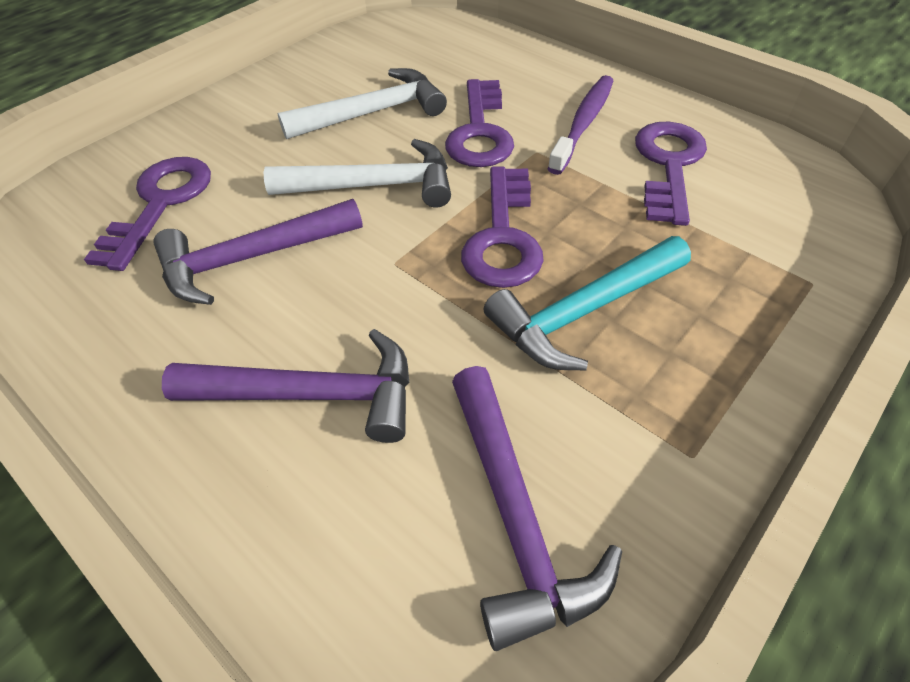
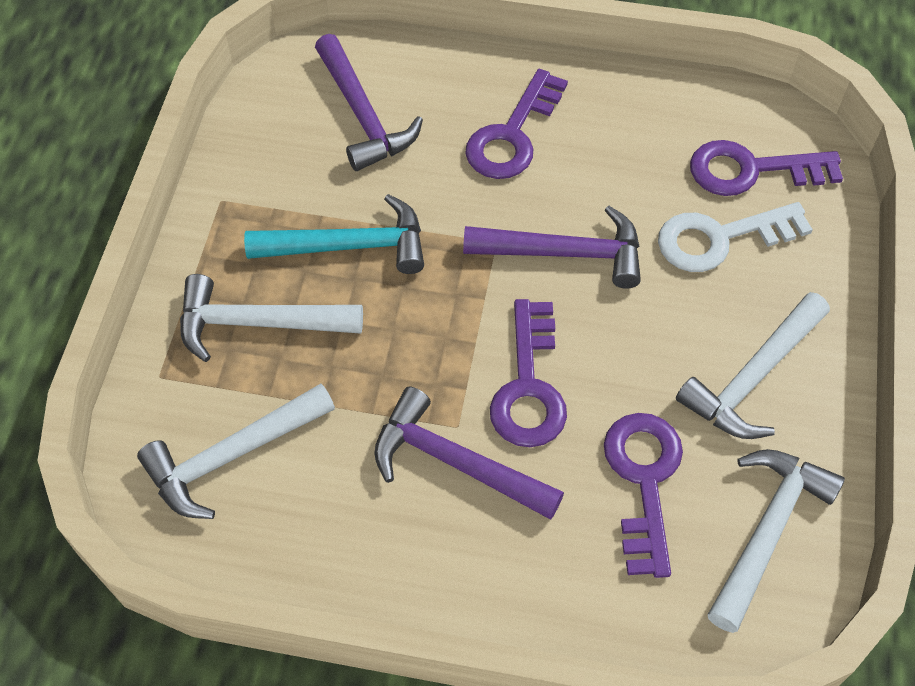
purple toothbrush: [547,75,613,175] = 1 -> none = 0
white hammer: [264,139,451,208] [278,68,447,139] = 2 -> [137,384,335,519] [180,274,363,362] [676,292,830,439] [708,449,845,633] = 4
white key: none = 0 -> [658,202,813,272] = 1

